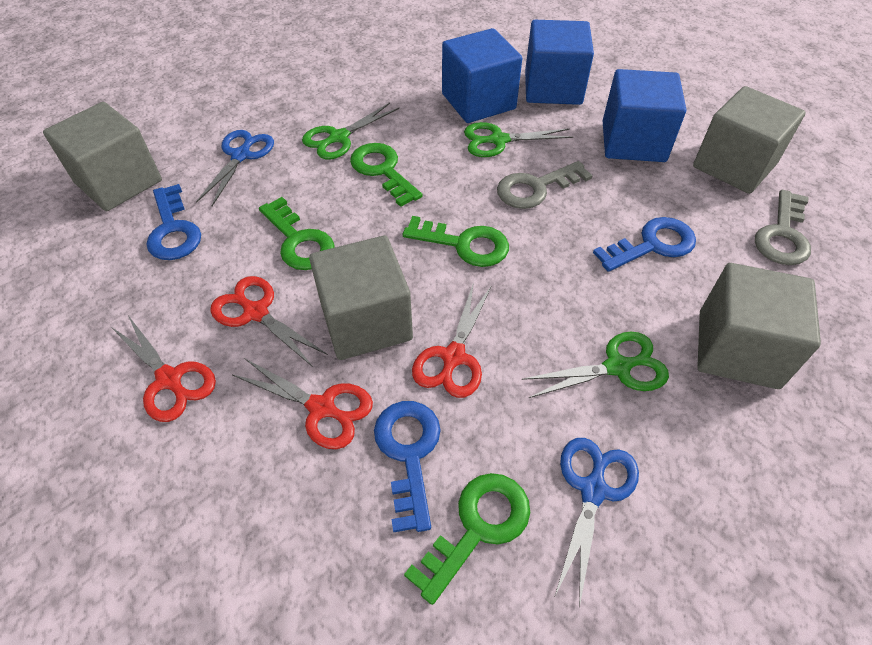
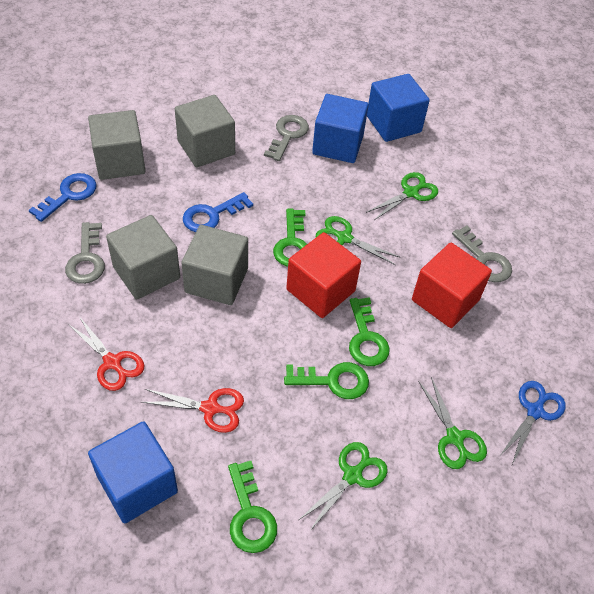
blue key: [146,184,201,260] [374,401,441,533] [593,217,696,272] = 3 -> [29,173,97,222] [183,192,253,232] = 2
blue scissors: [196,130,274,206] [555,438,639,607] = 2 -> [499,381,566,465] = 1
green scissors: [302,103,399,159] [464,122,573,157] [522,332,669,398] = 3 -> [299,442,388,532] [316,216,400,265] [366,172,438,220] [418,377,487,469] = 4
grey key: [497,161,593,209] [755,190,811,265] = 2 -> [65,222,105,284] [264,115,309,161] [452,225,512,282] = 3
red cube: none = 0 -> [286,232,361,318] [412,243,492,328] = 2
red scissors: [111,316,216,422] [210,276,328,367] [233,358,373,449] [412,282,491,398] = 4 -> [68,316,145,391] [141,388,244,433] = 2

